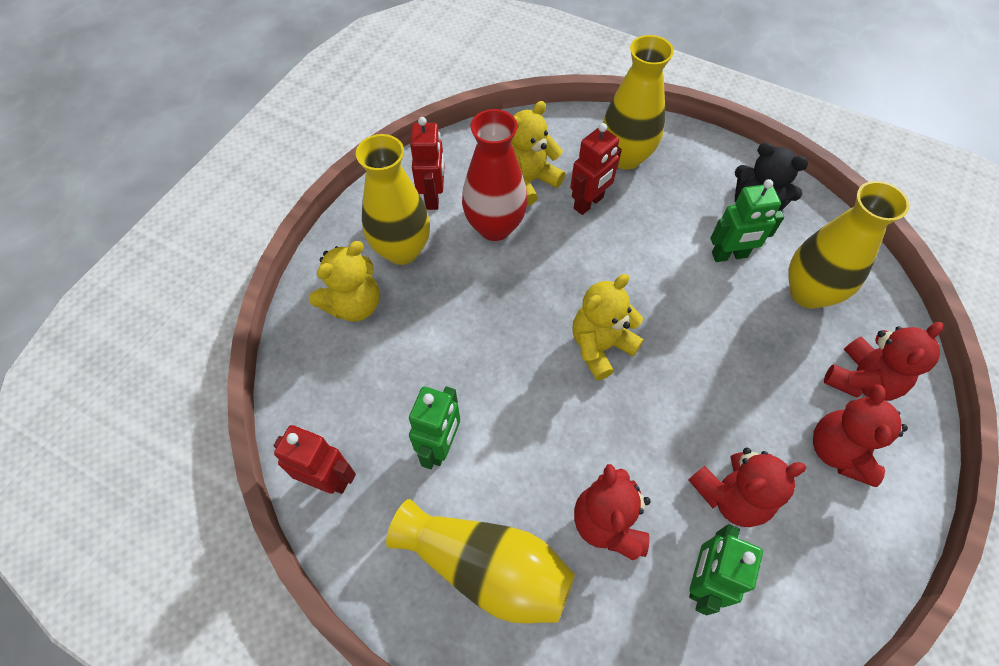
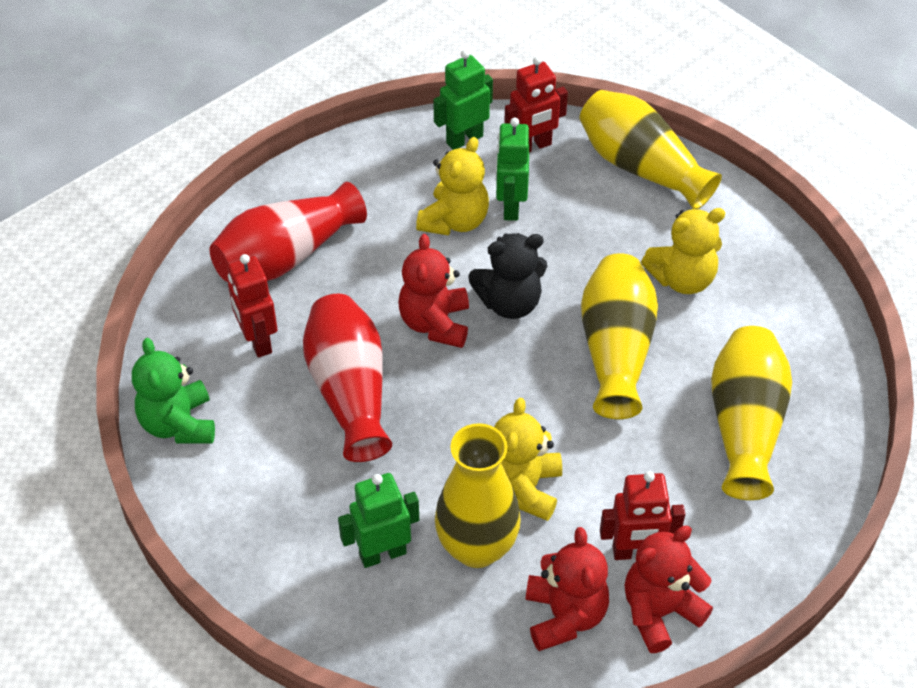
green teddy bear: none = 0 -> [132,338,215,444] = 1
red teddy bear: [574,464,650,560] [688,448,806,527] [813,384,908,487] [824,322,944,401] = 4 -> [398,234,469,348] [526,527,609,651] [625,526,713,653] = 3
red vase: [462,109,527,241] = 1 -> [210,182,367,282] [303,294,392,462] = 2

